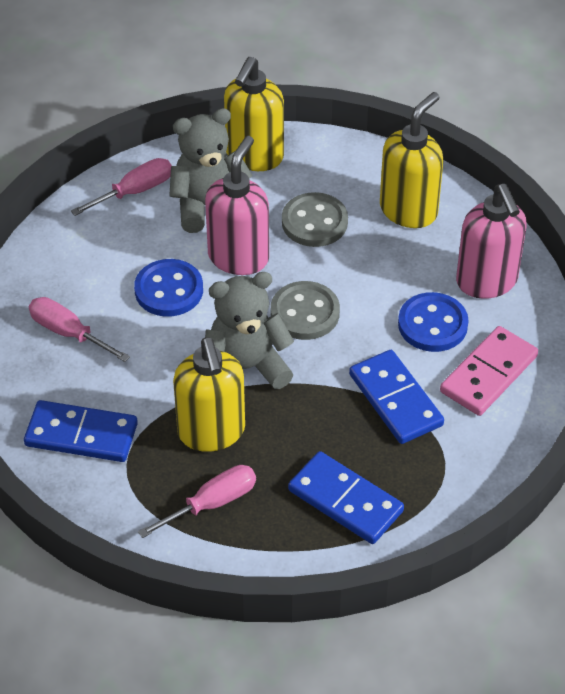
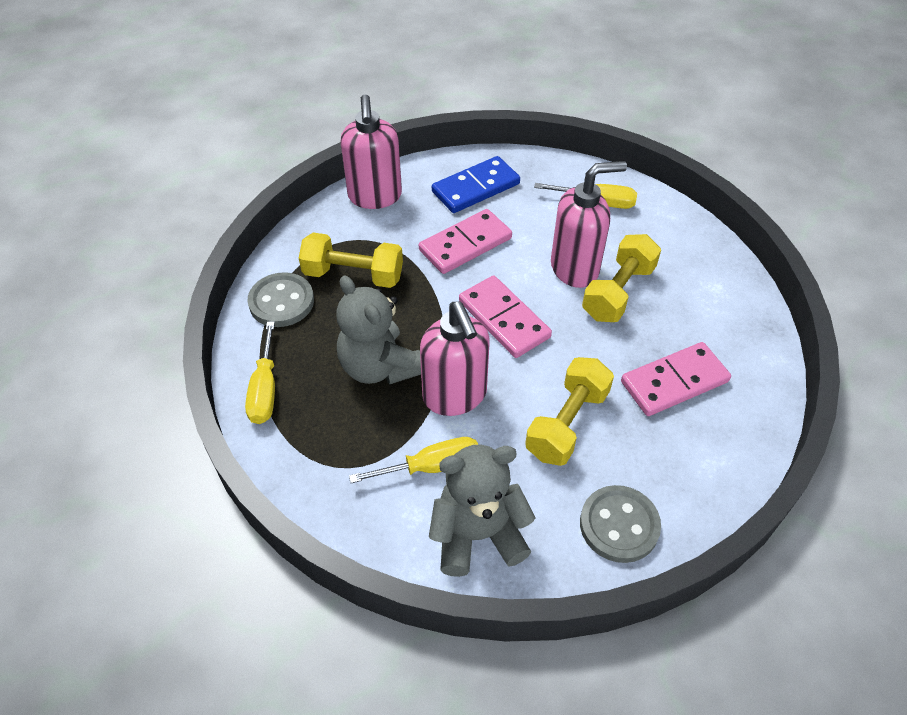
blue button: [134,259,203,317] [398,292,469,352] = 2 -> none = 0
blue domino: [24,400,138,462] [288,451,404,544] [349,350,444,444] = 3 -> [432,156,520,213] = 1
pink domino: [440,326,538,416] = 1 -> [419,209,512,274] [459,275,552,358] [621,342,731,416] = 3
pink screwdriver: [29,297,130,362] [71,158,172,216] [138,465,256,538] = 3 -> none = 0
pink soap dispenser: [205,136,269,275] [456,184,526,299] = 2 -> [340,95,402,209] [420,302,490,416] [551,161,627,288] = 3
yellow dumbbell: none = 0 -> [299,233,403,288] [525,357,614,466] [582,234,661,322] = 3
yellow screwdriver: none = 0 -> [245,321,275,424] [349,437,478,483] [534,183,637,209] = 3
yellow soap dispenser: [173,337,245,452] [224,57,284,171] [380,92,444,228] = 3 -> none = 0

